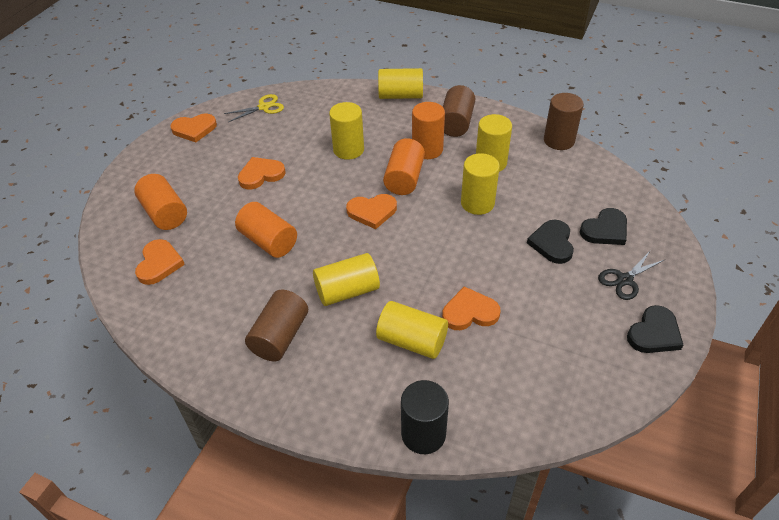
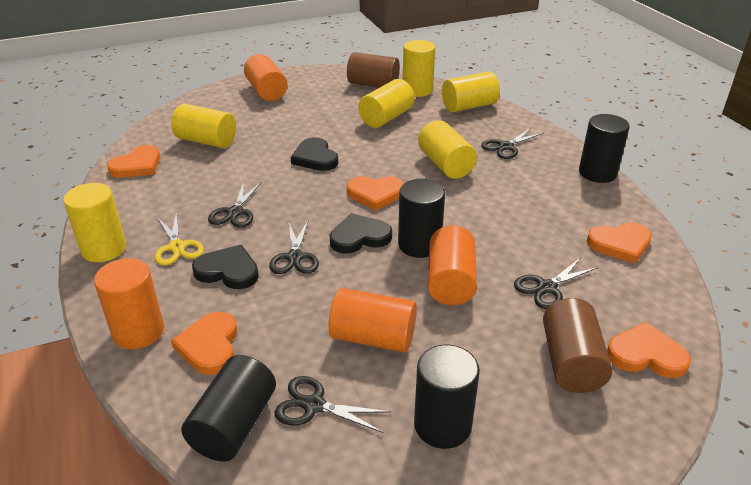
black cylinder: [401,380,449,454] = 1 -> [181,355,276,461] [398,179,445,258] [414,345,480,449] [579,114,630,183] = 4
black scissors: [598,251,664,300] = 1 -> [208,182,261,228] [269,221,319,274] [274,376,391,433] [481,128,544,159] [514,257,598,309] = 5
brown cylinder: [245,290,308,361] [443,85,475,137] [544,93,584,150] = 3 -> [347,52,400,87] [543,298,612,393] = 2

